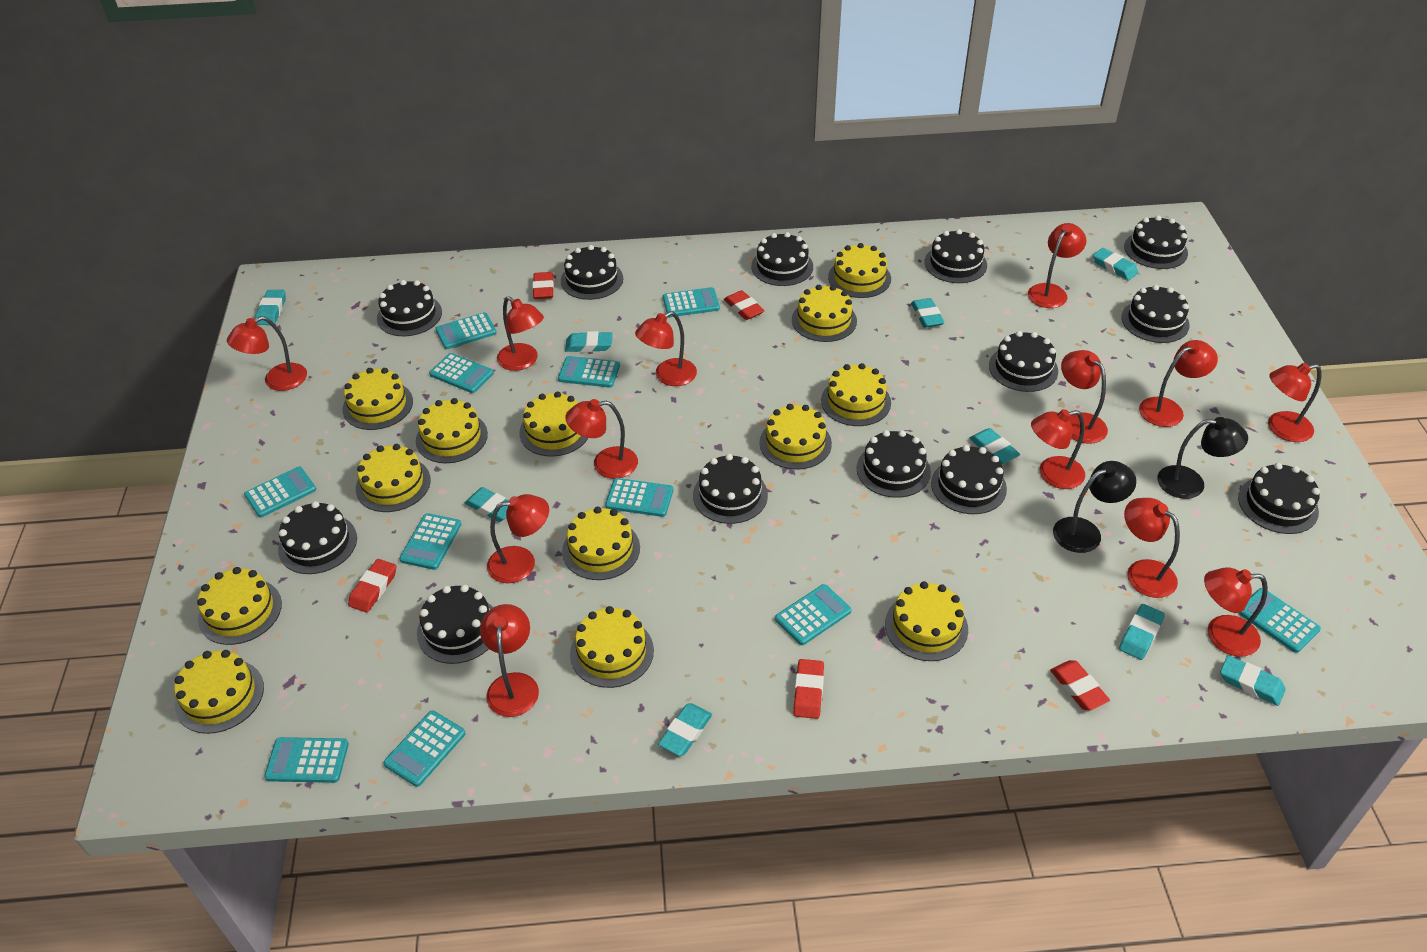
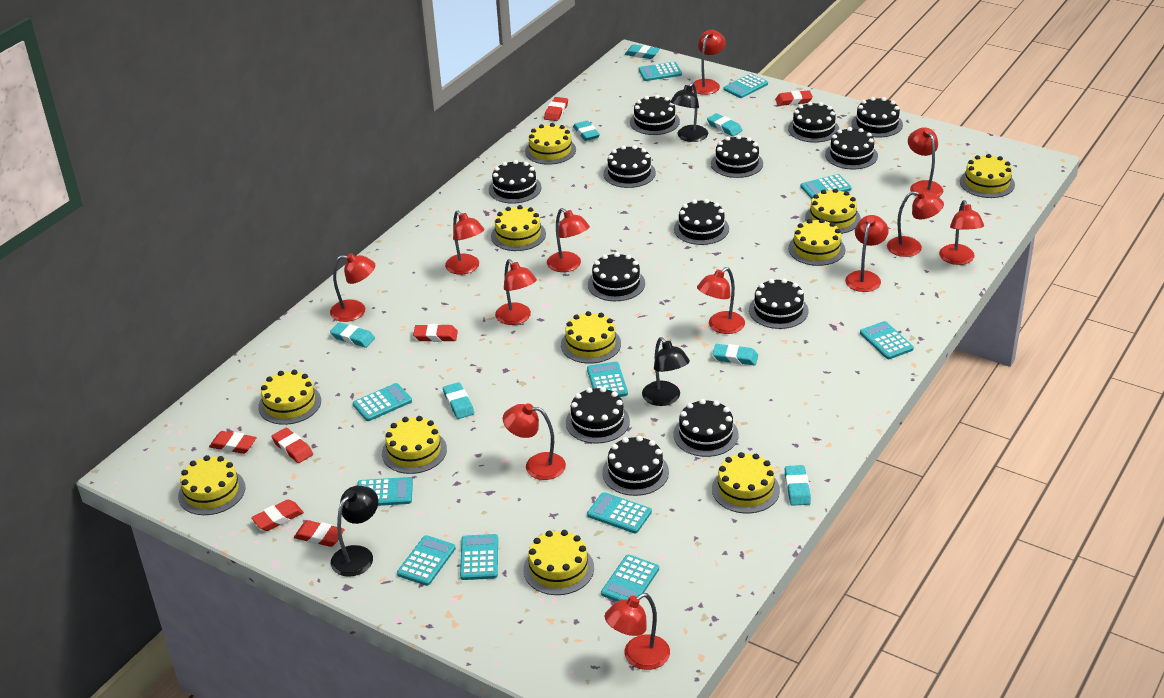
black lamp: [1053,461,1136,553] [1157,417,1248,499] = 2 -> [331,486,378,577] [642,337,690,406] [670,82,708,142] = 3
red eraser: [348,559,396,613] [532,272,554,299] [724,290,765,320] [793,659,824,719] [1050,660,1110,710] = 5 -> [209,431,257,454] [251,500,304,531] [271,428,313,463] [294,520,345,547] [413,324,458,342] [544,97,568,121] [775,90,813,106] = 7
red lamp: [227,316,307,391] [480,604,539,717] [487,494,549,583] [497,296,544,371] [565,399,638,479] [635,311,697,386] [1028,223,1087,308] [1031,409,1085,489] [1061,350,1108,444] [1124,498,1180,598] [1139,340,1218,427] [1204,567,1268,657] [1268,363,1322,442] = 13 -> [330,253,375,322] [445,211,484,275] [495,259,537,325] [503,403,566,480] [547,208,590,272] [605,593,670,670] [692,30,726,95] [697,267,745,334] [845,215,889,292] [887,190,944,257] [908,127,943,197] [939,200,984,265] = 12
turquoise eraser: [256,290,286,325] [465,487,509,522] [565,331,613,352] [658,703,712,756] [911,298,945,328] [969,428,1020,464] [1093,248,1139,280] [1119,604,1165,660] [1220,655,1286,706] = 9 -> [330,322,375,348] [443,382,474,419] [573,121,600,141] [625,44,660,59] [707,113,742,136] [713,344,758,365] [785,465,811,506] = 7
yellow cake: [174,650,264,734] [197,567,282,645] [343,368,413,430] [356,444,431,512] [416,398,488,463] [519,391,588,457] [562,507,640,580] [570,606,654,688] [759,404,832,470] [792,285,857,342] [821,363,891,426] [828,243,891,298] [885,581,968,661] = 13 -> [178,455,245,515] [258,370,321,425] [382,416,447,474] [491,205,546,251] [523,530,594,595] [525,123,576,165] [561,311,621,364] [712,452,780,513] [788,219,845,266] [805,188,861,234] [960,154,1015,198] = 11

